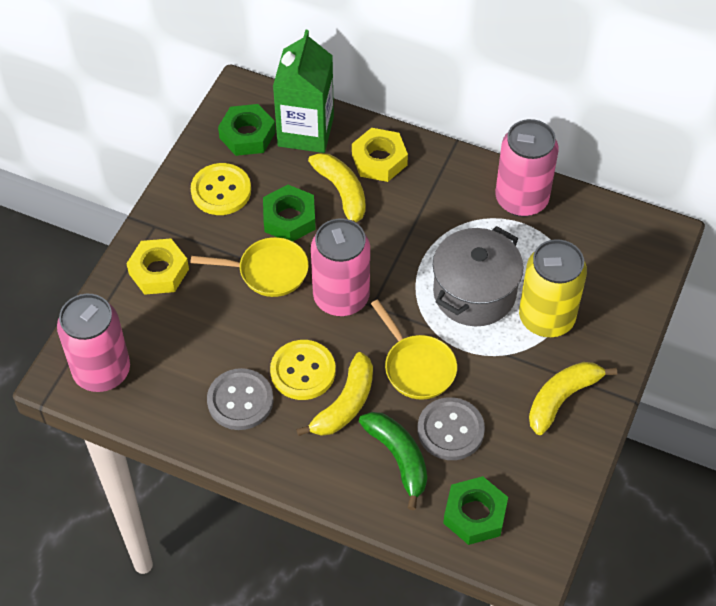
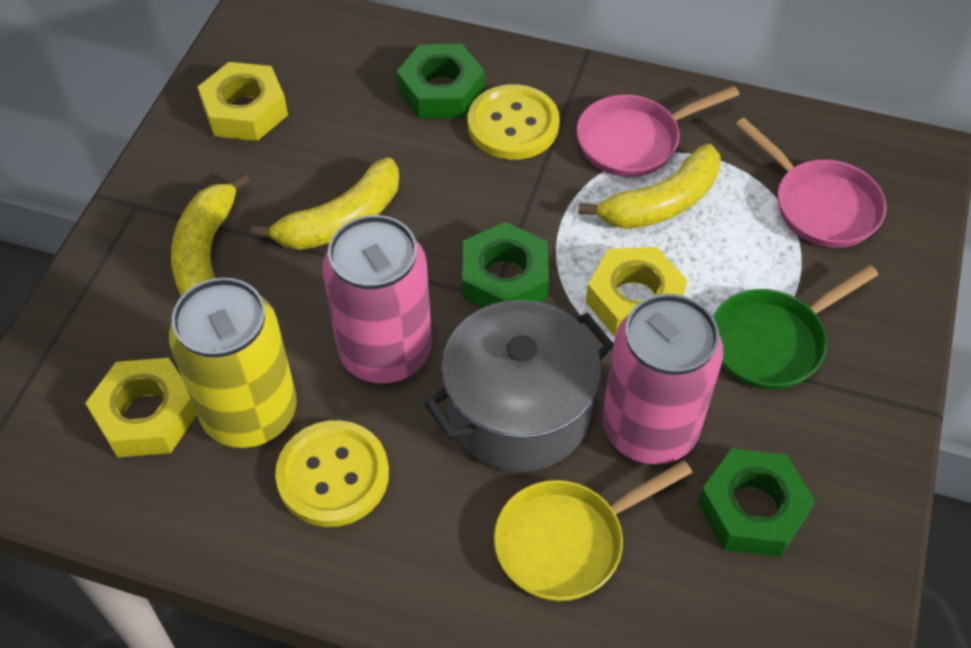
green banana: [359,412,427,510] = 1 -> none = 0
green carton: [273,30,334,153] = 1 -> none = 0
green pan: none = 0 -> [713,265,878,390] = 1
grey button: [207,368,274,430] [417,397,485,460] = 2 -> none = 0
pink can: [57,294,130,392] [311,218,370,316] [495,119,558,217] = 3 -> [322,215,432,383] [602,294,723,464] = 2
pink pan: none = 0 -> [576,86,739,177] [735,118,886,248] = 2
yellow nut: [126,238,189,295] [352,128,408,182] = 2 -> [86,358,197,457] [198,62,288,141] [586,247,687,336] = 3
yellow pan: [190,237,309,297] [371,299,457,400] = 2 -> [494,460,692,601] = 1

